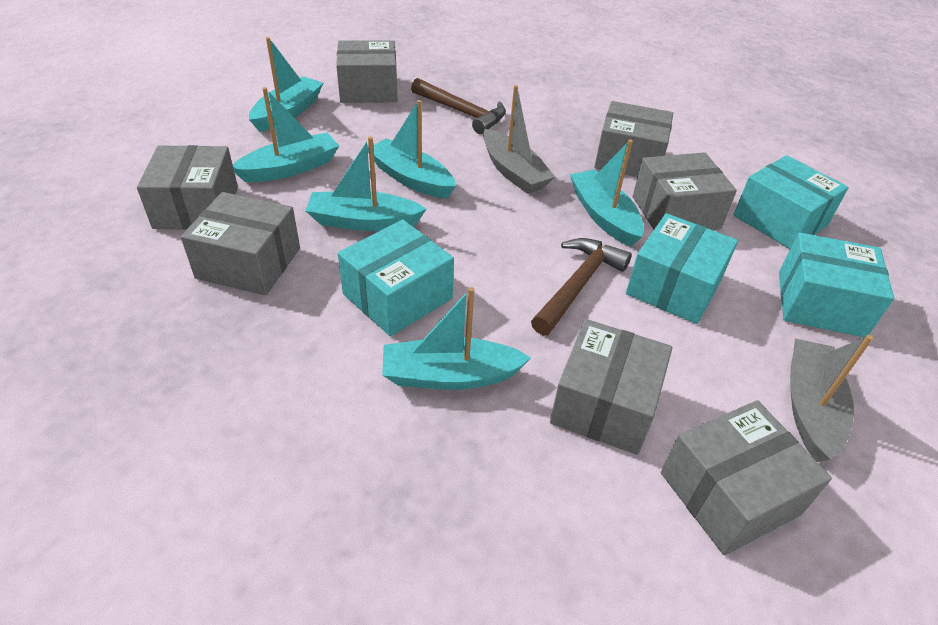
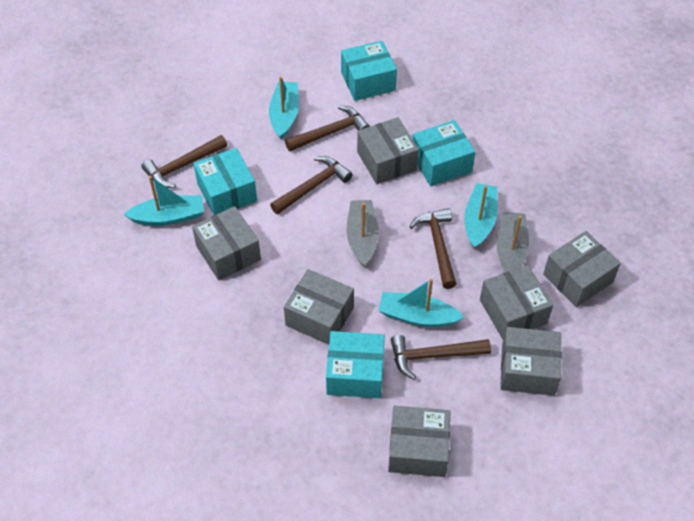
brown hammer: [411,78,506,134] [531,238,632,335] = 2 -> [141,135,227,188] [270,156,353,214] [285,106,370,151] [391,335,491,379] [409,208,456,289] = 5
turquoise boat: [233,87,339,182] [249,37,323,132] [305,136,427,231] [367,100,456,199] [382,287,531,390] [570,139,644,247] = 6 -> [124,176,204,226] [269,76,299,139] [378,278,464,327] [464,183,498,249] = 4

